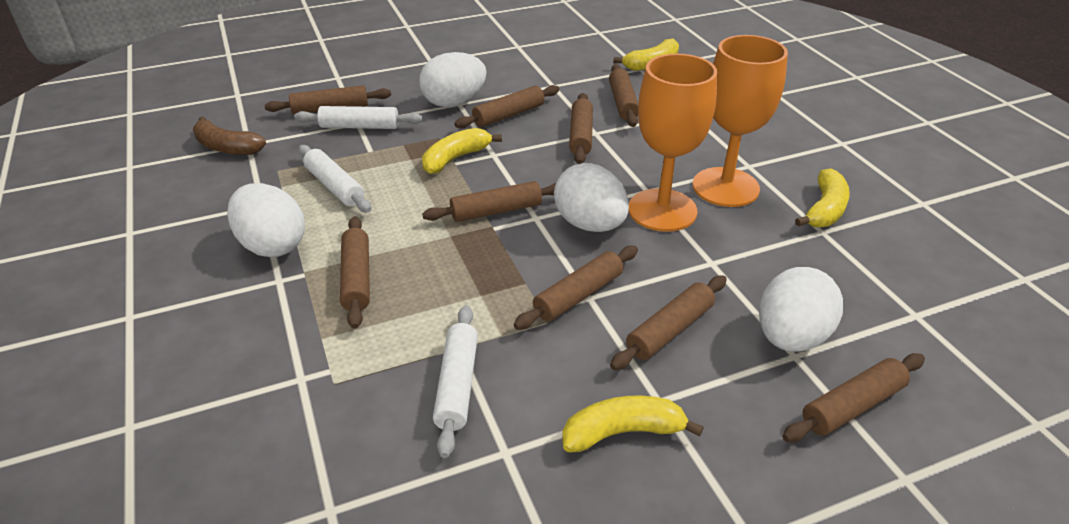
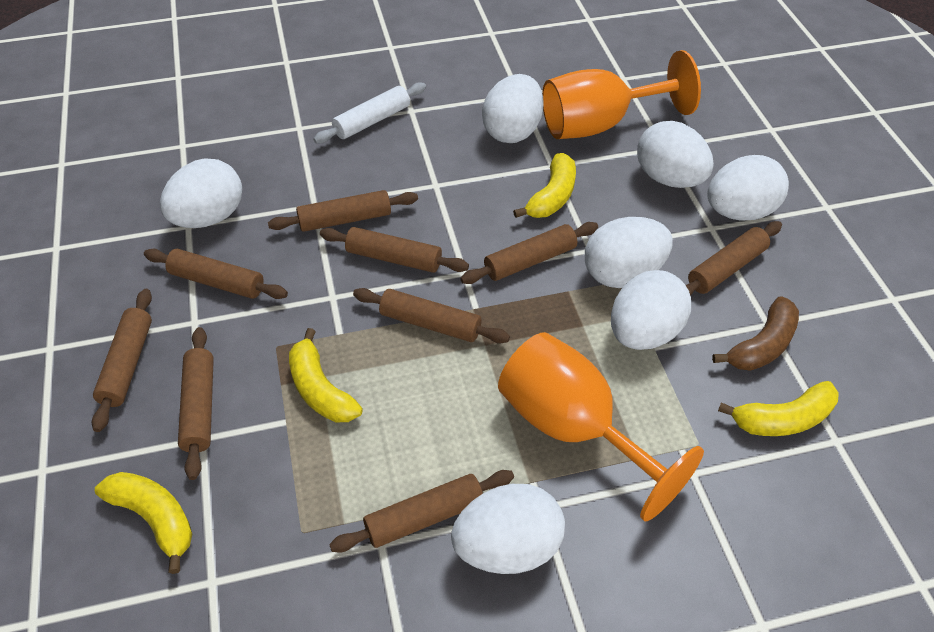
white egg: [227,183,305,257] [419,52,486,107] [554,163,629,232] [759,267,843,352] = 4 -> [160,158,242,228] [451,484,565,574] [482,74,543,143] [585,217,673,288] [611,270,691,350] [637,121,714,188] [707,155,789,220] = 7
white rolling pin: [294,106,423,129] [298,145,372,213] [433,305,478,458] = 3 -> [313,82,426,144] = 1

